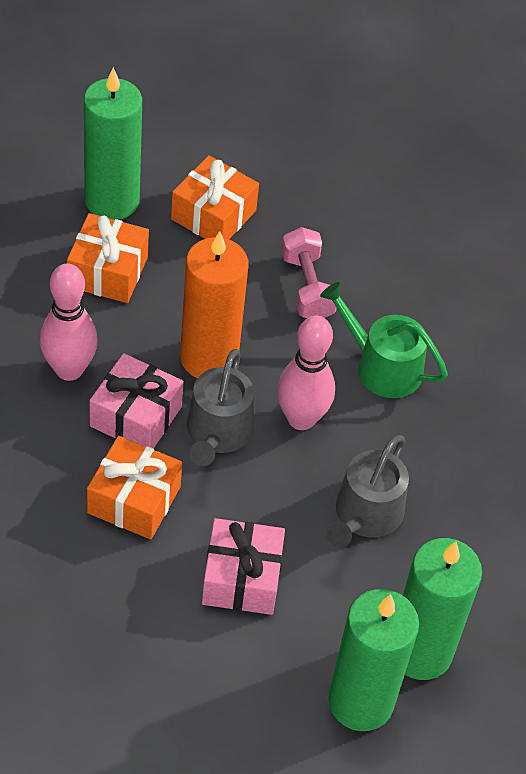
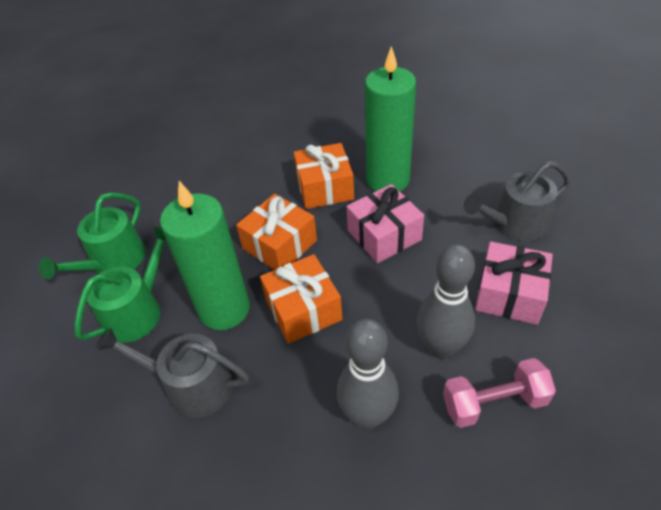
green candle: [84,67,142,220] [328,589,419,731] [403,538,482,680] = 3 -> [160,181,250,330] [365,46,416,191] = 2
green watering can: [320,282,448,398] = 1 -> [39,192,146,279] [75,226,166,343] = 2
grey bowling pin: none = 0 -> [337,319,399,429] [417,244,475,359] = 2
orange candle: [180,231,248,378] = 1 -> none = 0
pink bowling pin: [40,263,98,381] [277,315,335,430] = 2 -> none = 0

